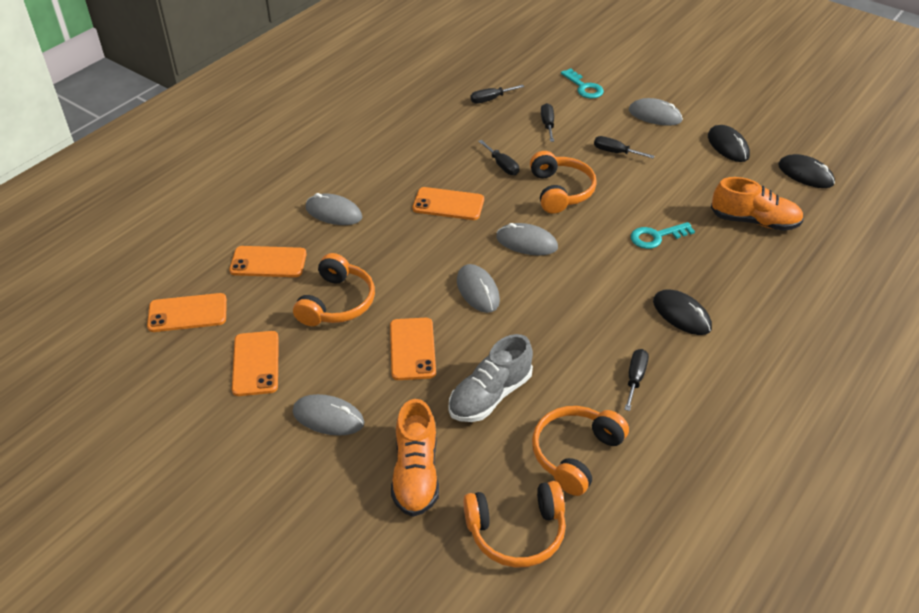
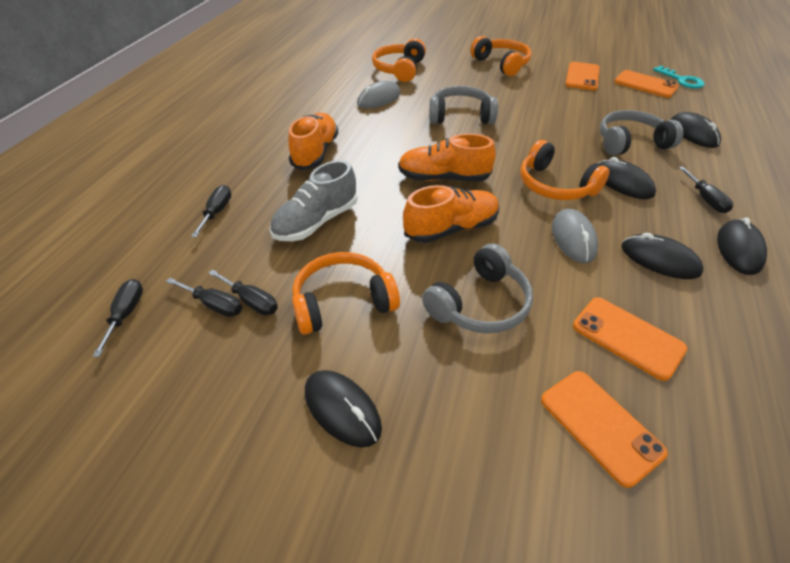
black mouse: [653,289,712,335] [708,125,750,162] [778,154,835,188] = 3 -> [305,370,382,447] [599,157,656,199] [621,233,703,279] [671,112,721,148] [717,217,767,275] = 5
grey headphones: none = 0 -> [422,243,533,334] [429,86,498,124] [600,110,683,156] = 3
grey mouse: [293,394,364,436] [306,193,362,225] [457,264,500,313] [496,223,558,255] [629,98,683,126] = 5 -> [357,81,401,109] [552,209,598,263] = 2
orange phone: [147,293,227,332] [229,246,307,277] [232,331,279,396] [390,318,436,380] [413,187,484,220] = 5 -> [541,371,668,488] [565,62,600,90] [573,297,688,381] [614,70,679,98] = 4
orange shoe: [391,399,439,517] [711,177,804,231] = 2 -> [288,113,338,170] [398,134,496,181] [403,185,499,243] = 3
turquoise key: [561,68,604,99] [631,222,695,249] = 2 -> [653,66,705,89] = 1

